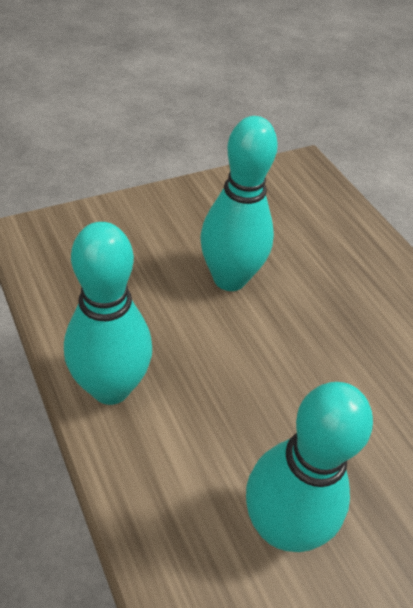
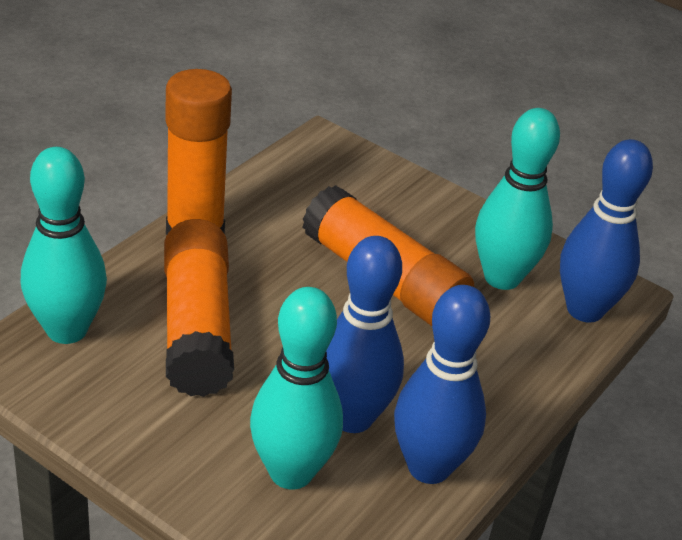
blue bowling pin: none = 0 -> [326,236,404,433] [394,285,490,484] [560,139,653,323] = 3
orange glue stick: none = 0 -> [164,219,234,397] [166,69,232,235] [302,185,474,326] = 3

